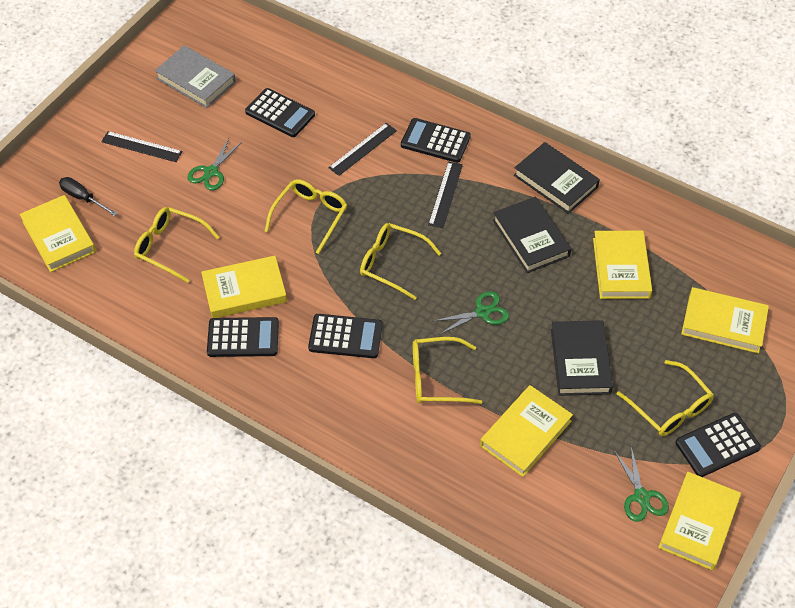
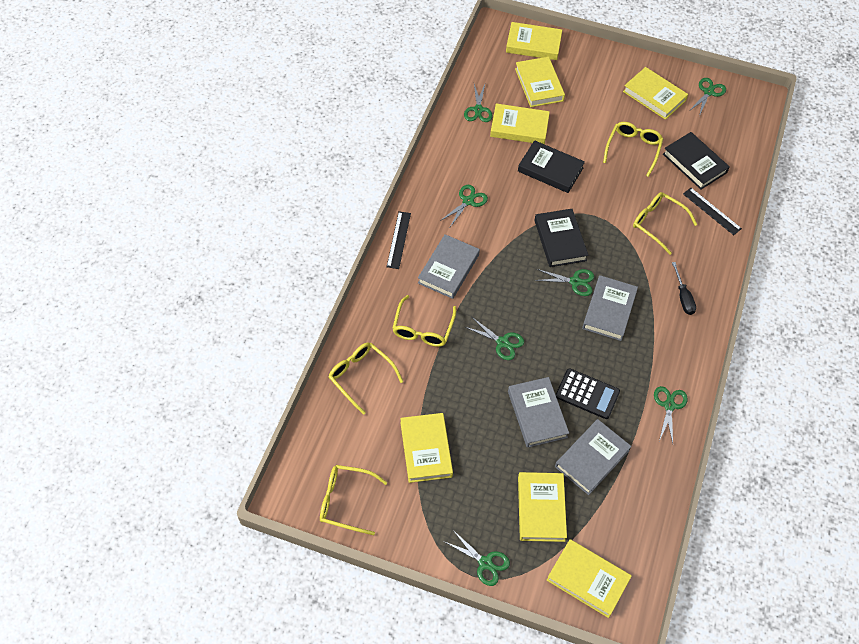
black calculator: [207,317,279,357] [245,88,315,137] [308,314,383,358] [401,118,471,163] [676,413,761,477] = 5 -> [556,368,620,419] = 1
black ruler: [101,131,183,162] [328,123,397,176] [428,161,463,228] = 3 -> [387,211,411,269] [683,188,742,235] = 2
green scissors: [187,138,242,190] [434,291,509,335] [614,447,669,522] = 3 -> [440,185,488,227] [443,529,510,586] [464,82,493,122] [465,317,524,360] [535,269,594,296] [654,386,688,443] [689,78,726,116] = 7
grey book: [155,45,236,108] = 1 -> [418,234,480,299] [508,377,569,448] [555,419,632,495] [582,275,638,341] = 4
yellow book: [20,195,96,272] [201,256,287,318] [480,385,573,477] [593,231,652,299] [658,472,741,571] [681,287,769,354] = 6 -> [400,413,453,483] [490,103,550,144] [506,22,562,60] [515,57,565,107] [518,472,567,542] [547,539,632,618] [623,67,688,120] = 7

